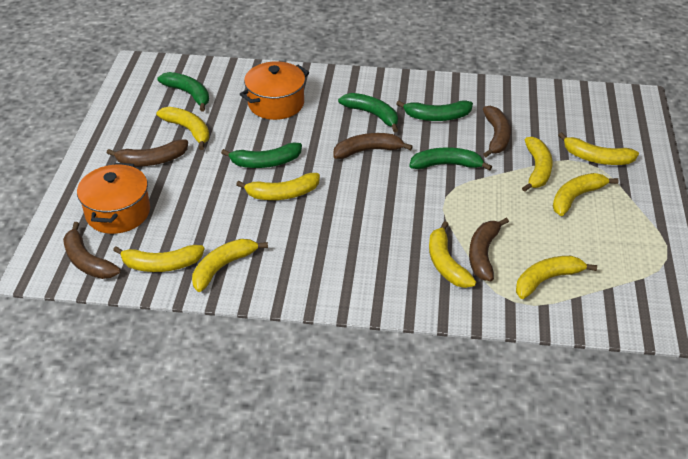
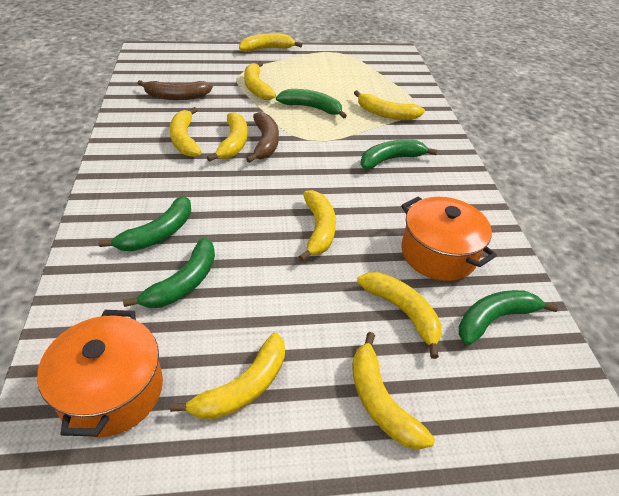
brown banana: [63,222,121,279] [107,139,188,166] [333,133,413,159] [469,218,509,281] [483,106,511,157] = 5 -> [138,80,213,100] [246,112,279,163] = 2

